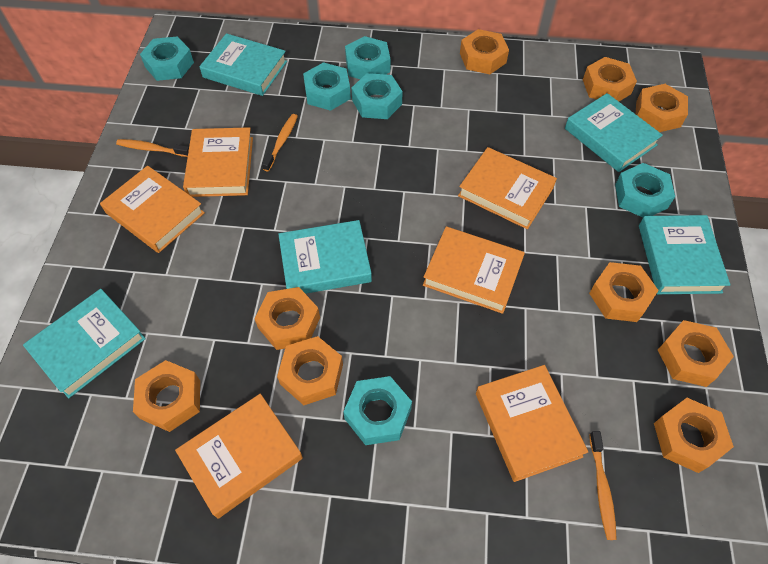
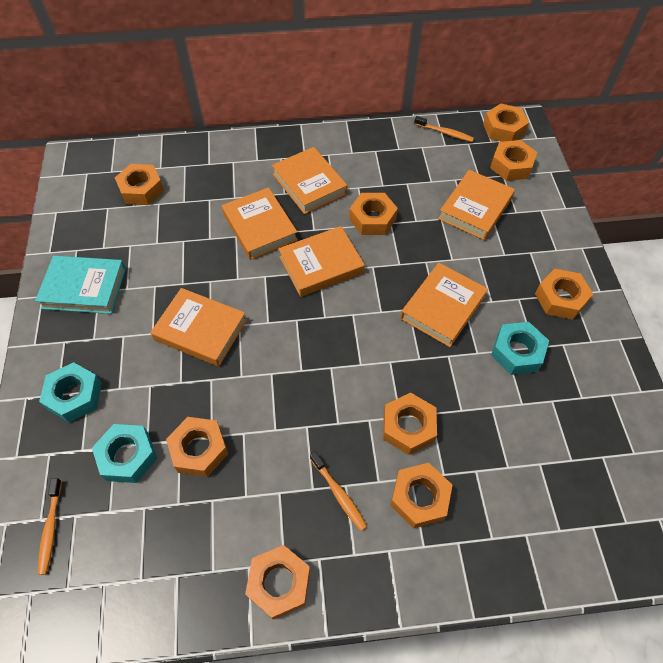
turquoise book: [23,289,146,398] [199,33,287,96] [278,220,372,294] [565,93,663,172] [639,215,731,294] = 5 -> [35,256,126,314] = 1
turquoise nut: [140,36,194,81] [303,62,351,111] [343,376,412,445] [345,36,390,79] [351,73,403,119] [615,163,675,218] = 6 -> [39,362,102,422] [92,424,157,483] [491,322,549,375] = 3

